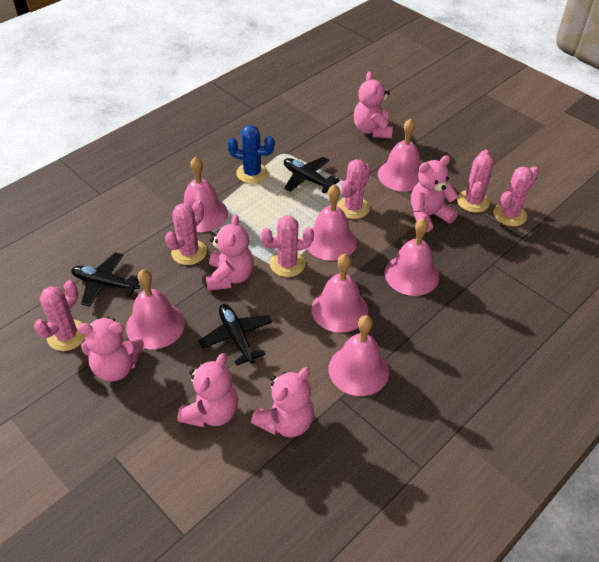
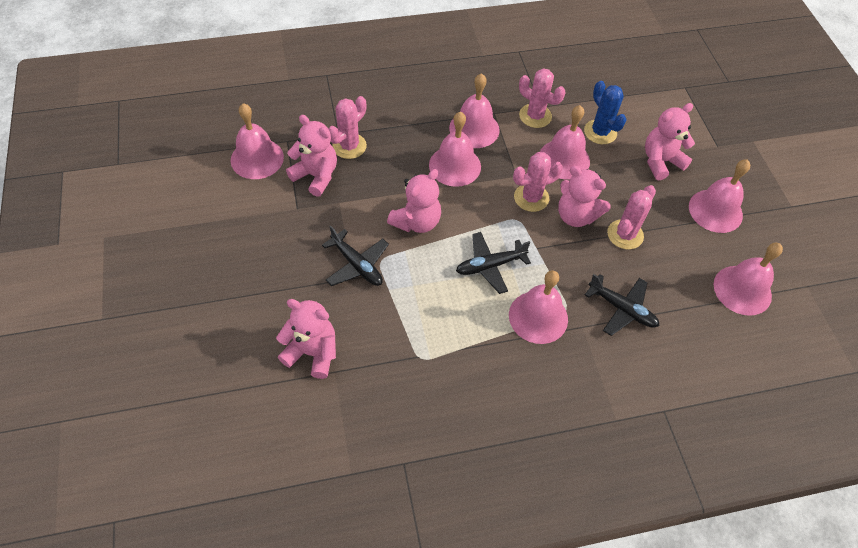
pink cactus: [34,280,85,351] [165,200,207,265] [261,215,314,277] [337,159,370,219] [457,150,494,213] [494,166,539,226] = 6 -> [328,96,367,159] [513,152,563,212] [519,68,565,128] [607,185,656,249] = 4
pink teddy bear: [78,316,144,382] [178,353,238,428] [206,214,254,291] [251,367,314,437] [354,72,393,139] [411,155,458,232] = 6 -> [276,299,336,379] [286,115,337,197] [387,169,441,233] [558,166,611,227] [645,103,695,180] = 5

